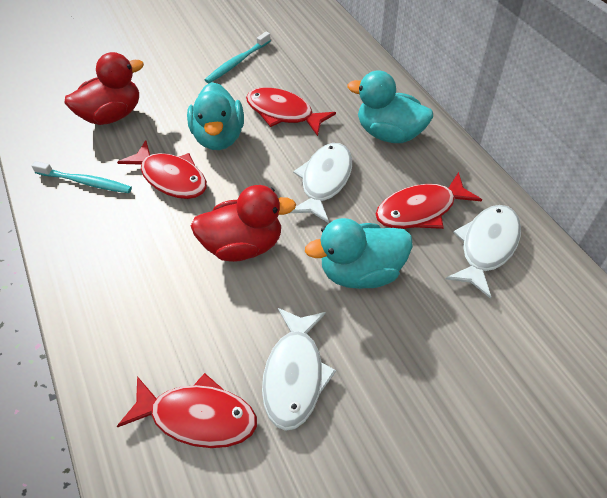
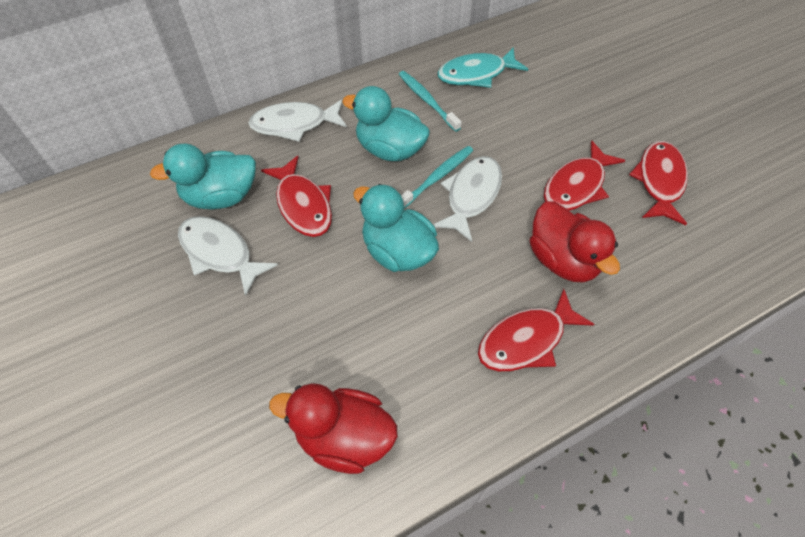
turquoise fish: none = 0 -> [437,47,528,88] = 1

